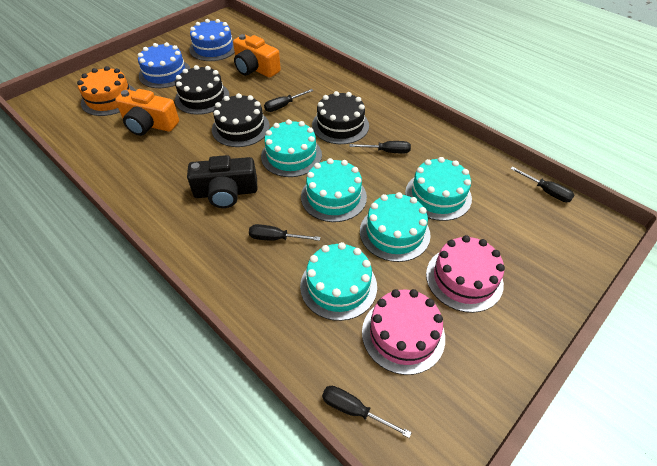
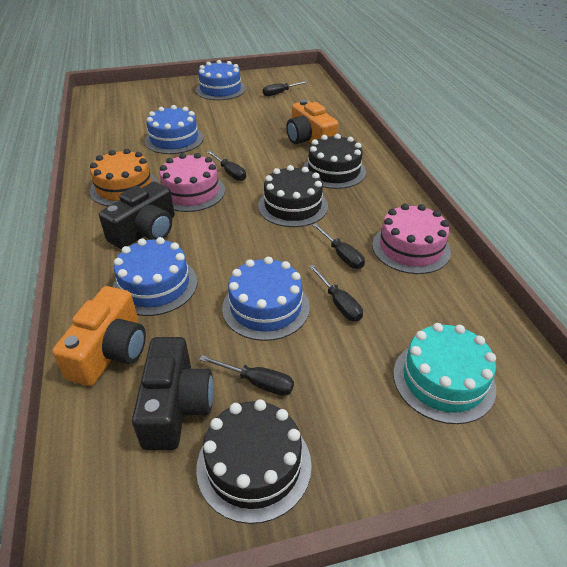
black camera: [187,155,257,208] = 1 -> [99,182,175,249] [132,337,214,450] = 2
blue cake: [138,42,190,88] [189,19,235,61] = 2 -> [113,237,197,316] [144,105,204,154] [196,60,246,100] [222,257,310,341] = 4
turquoise cake: [261,119,322,177] [300,242,377,321] [301,158,367,222] [360,192,431,262] [405,157,472,221] = 5 -> [393,323,496,424] = 1

